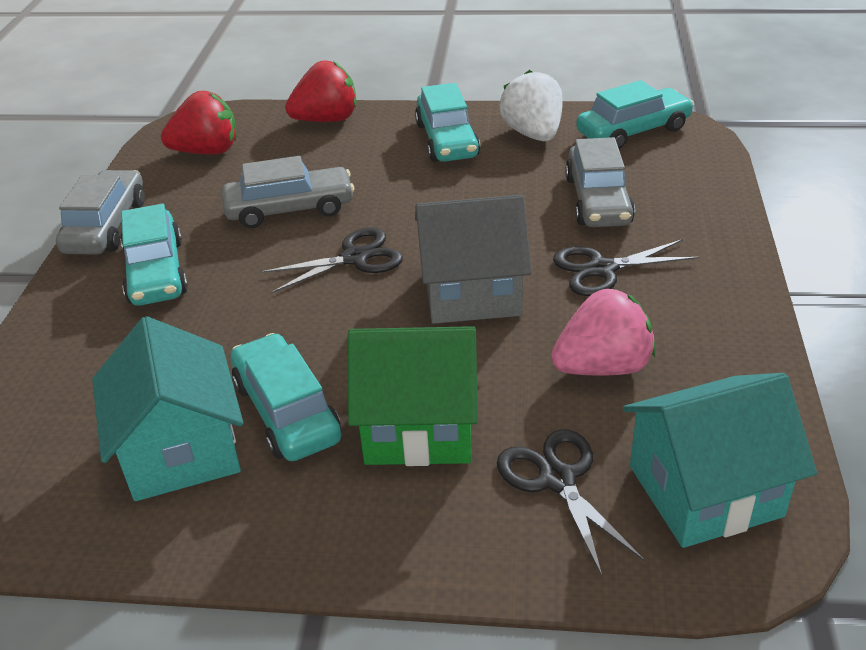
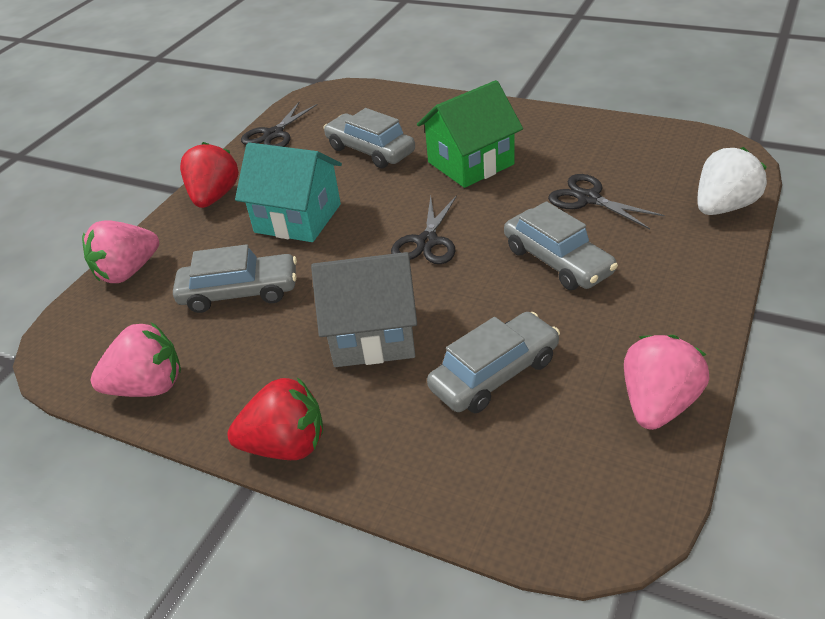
grey car: [56,170,145,255] [222,156,354,228] [565,137,635,227] = 3 -> [173,244,297,313] [323,108,415,168] [427,312,560,413] [504,201,618,290] = 4
pink strawberry: [551,289,656,376] = 1 -> [82,220,159,283] [91,323,181,397] [624,335,710,430] = 3
turquoise car: [120,204,188,306] [231,333,341,461] [415,83,480,162] [576,80,694,149] = 4 -> none = 0
turquoise house: [92,316,243,501] [623,373,817,548] = 2 -> [235,142,342,242] = 1

